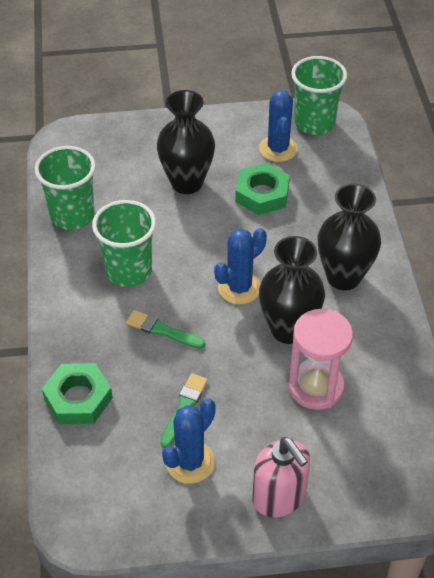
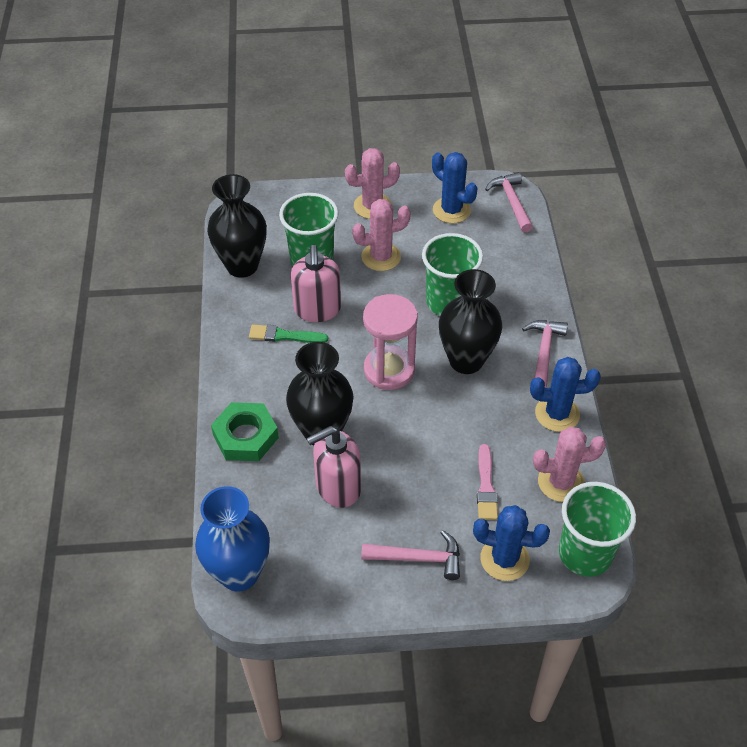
blue vase: none = 0 -> [195,486,270,592] = 1
green brush: [126,310,205,349] [160,373,208,448] = 2 -> [249,324,328,343] = 1
green nut: [42,363,113,424] [235,163,290,215] = 2 -> [211,402,279,461] = 1
pink brush: none = 0 -> [477,444,498,520] = 1
pink cactus: none = 0 -> [345,148,400,219] [352,199,411,271] [533,427,606,502] = 3
pink hammer: none = 0 -> [361,530,460,580] [485,172,533,233] [522,320,568,388] = 3
pink soap dispenser: [252,437,310,518] = 1 -> [291,245,341,322] [307,426,361,508] = 2

